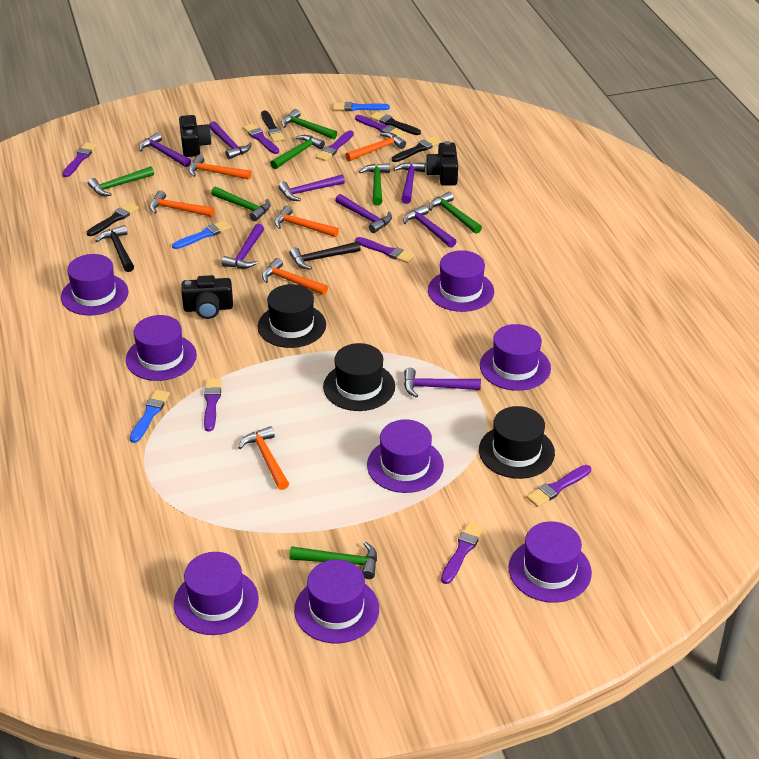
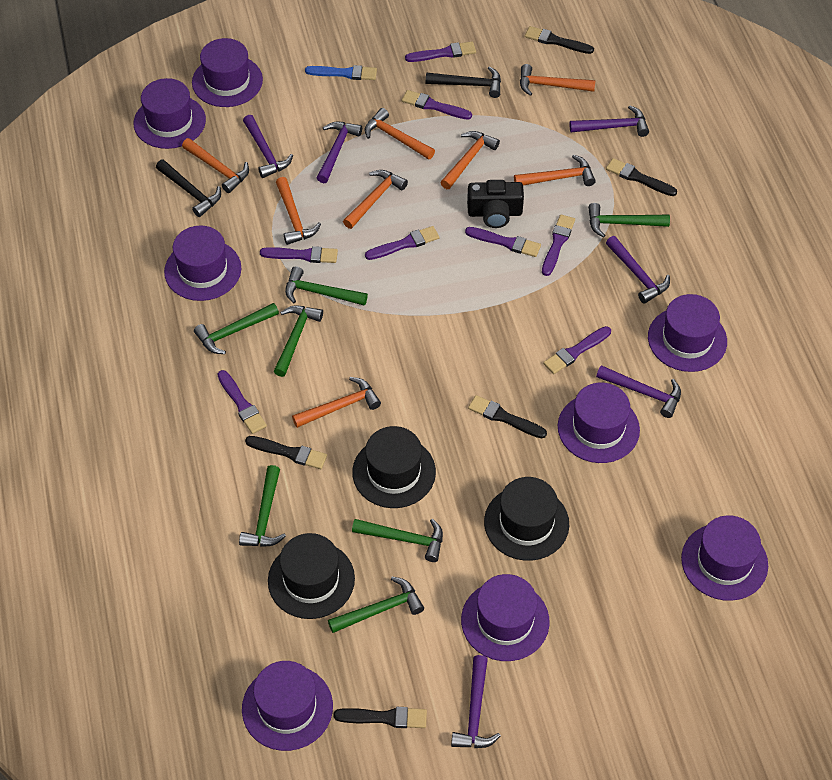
black brush: [87,203,139,236] [261,110,285,142] [370,112,421,135] [392,136,441,162] = 4 -> [245,436,327,469] [333,707,427,728] [468,395,547,438] [525,26,594,54] [606,158,677,196] = 5
black camera: [179,115,212,157] [181,275,233,319] [426,141,458,186] = 3 -> [467,180,524,228] = 1
blue brush: [130,390,170,443] [172,220,231,249] [333,102,390,111] = 3 -> [305,65,377,80] = 1
orange hammer: [150,190,214,217] [189,155,251,180] [238,426,289,490] [262,258,328,295] [274,206,339,237] [345,132,406,161] = 6 -> [182,138,249,193] [276,177,321,245] [292,377,381,428] [343,170,408,229] [365,108,435,160] [440,131,500,189] [514,155,596,186] [520,64,596,96] = 8
purple hammer: [139,132,191,167] [209,121,252,159] [222,224,264,269] [278,175,345,201] [335,194,392,233] [394,162,425,204] [403,205,457,248] [404,368,481,398] = 8 -> [243,115,293,178] [317,122,362,183] [451,655,501,748] [569,105,649,137] [596,365,681,418] [606,236,670,304] = 6

